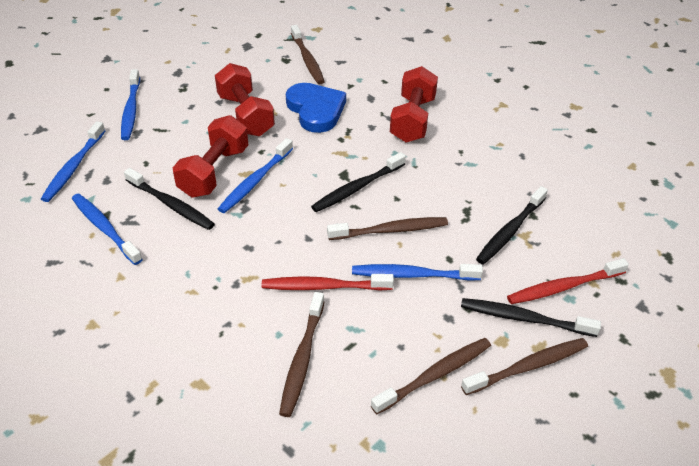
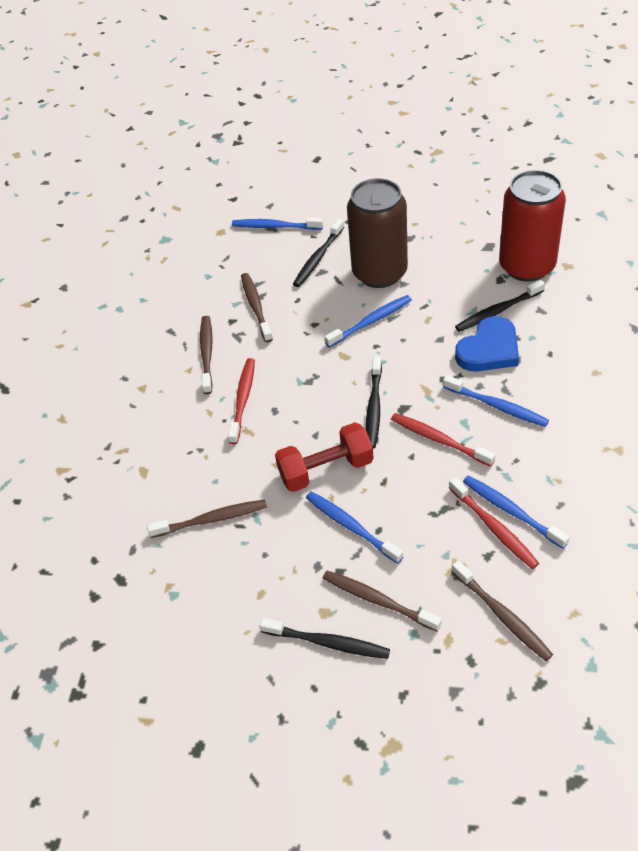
brown can: none = 0 -> [347,178,408,288] = 1
red can: none = 0 -> [499,170,566,282] = 1
red dumbbell: [173,115,249,198] [215,63,275,136] [390,66,438,143] = 3 -> [275,422,374,492] = 1
red toothbrush: [262,274,394,290] [507,258,629,304] = 2 -> [228,358,255,444] [391,413,495,467] [449,477,539,569] = 3

